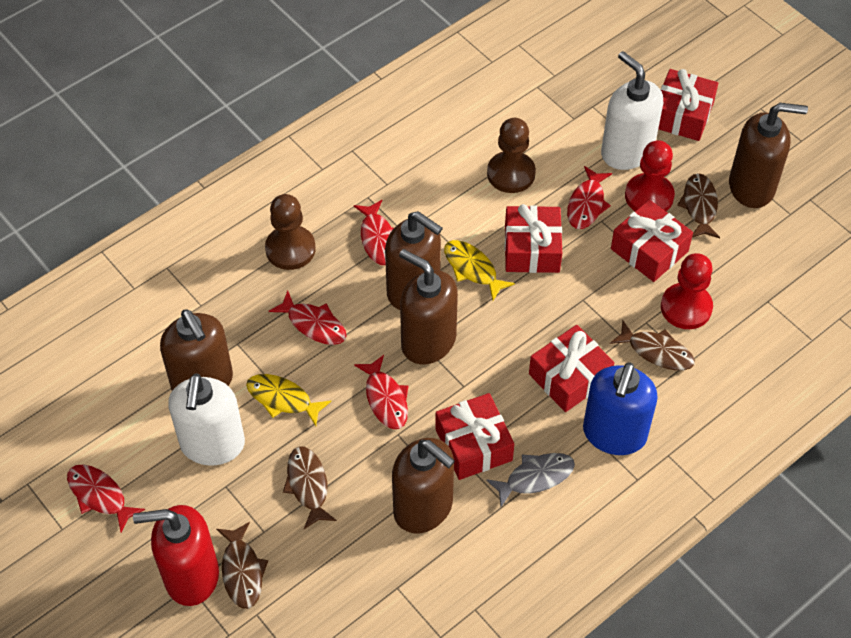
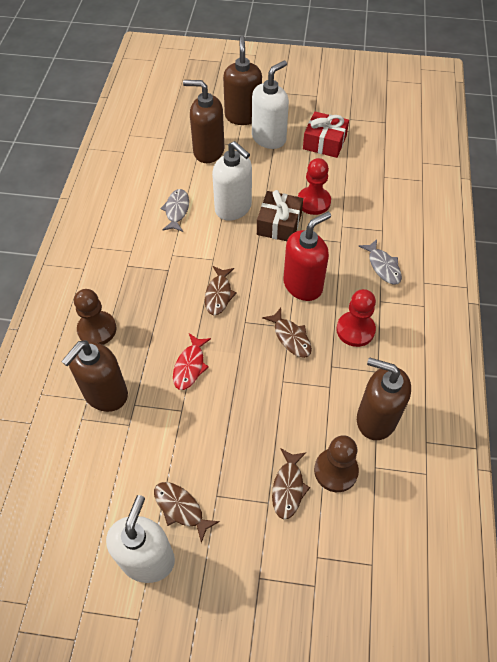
blue soap dispenser: [583,362,657,455] = 1 -> none = 0
brown gift: none = 0 -> [257,190,303,241] = 1
brown soap dispenser: [160,309,233,391] [385,211,443,310] [392,438,455,533] [399,249,458,364] [729,103,808,208] = 5 -> [61,340,128,412] [183,80,224,163] [223,36,262,125] [357,357,411,440] = 4
grey fish: [486,453,575,507] = 1 -> [160,189,189,232] [359,239,402,285] = 2
red fish: [67,464,145,532] [269,291,346,345] [354,200,394,265] [354,355,408,429] [567,166,612,229] = 5 -> [173,333,211,390] = 1
red gift: [435,393,514,480] [505,204,562,273] [529,325,614,412] [611,200,693,282] [658,69,718,141] = 5 -> [303,111,349,158] = 1
white soap dispenser: [168,373,245,466] [601,51,663,170] = 2 -> [106,495,175,583] [212,141,252,221] [252,60,289,149] = 3
yellow fish: [246,374,331,426] [444,240,515,301] = 2 -> none = 0

